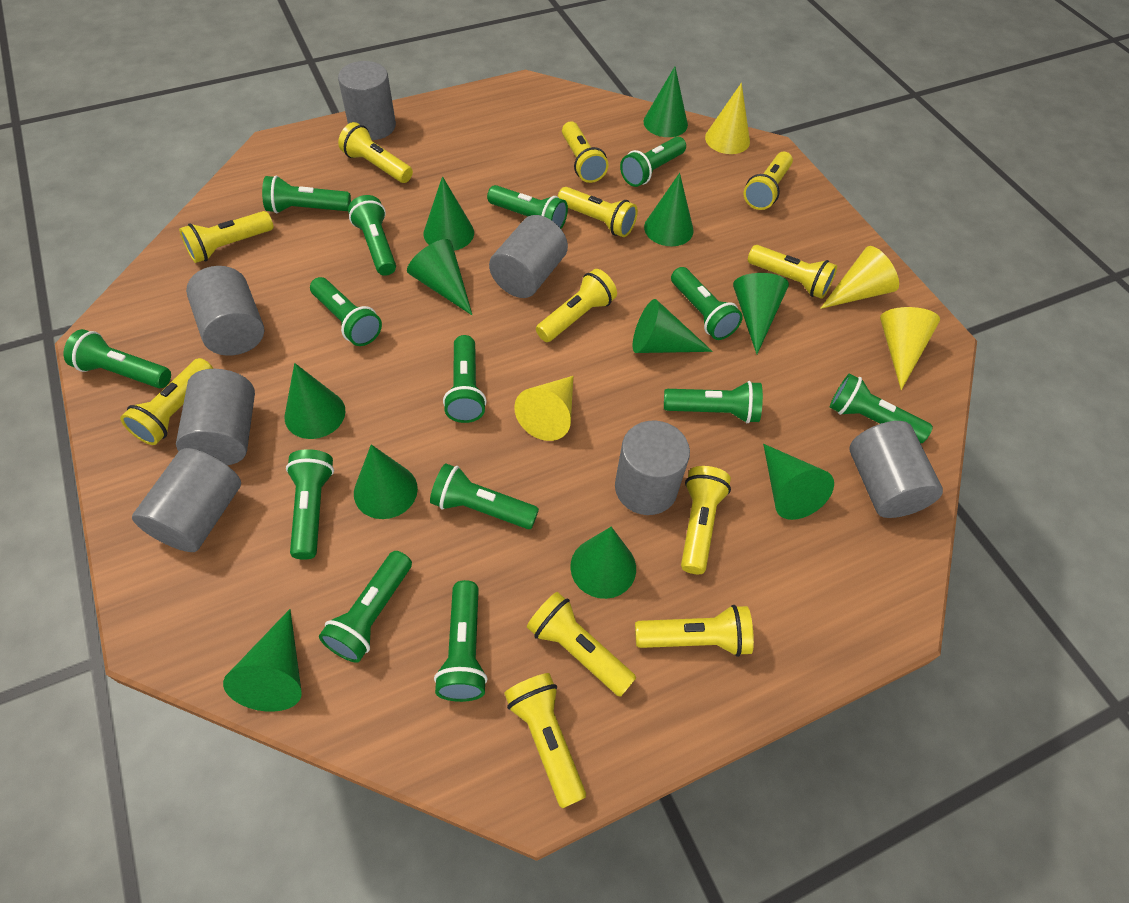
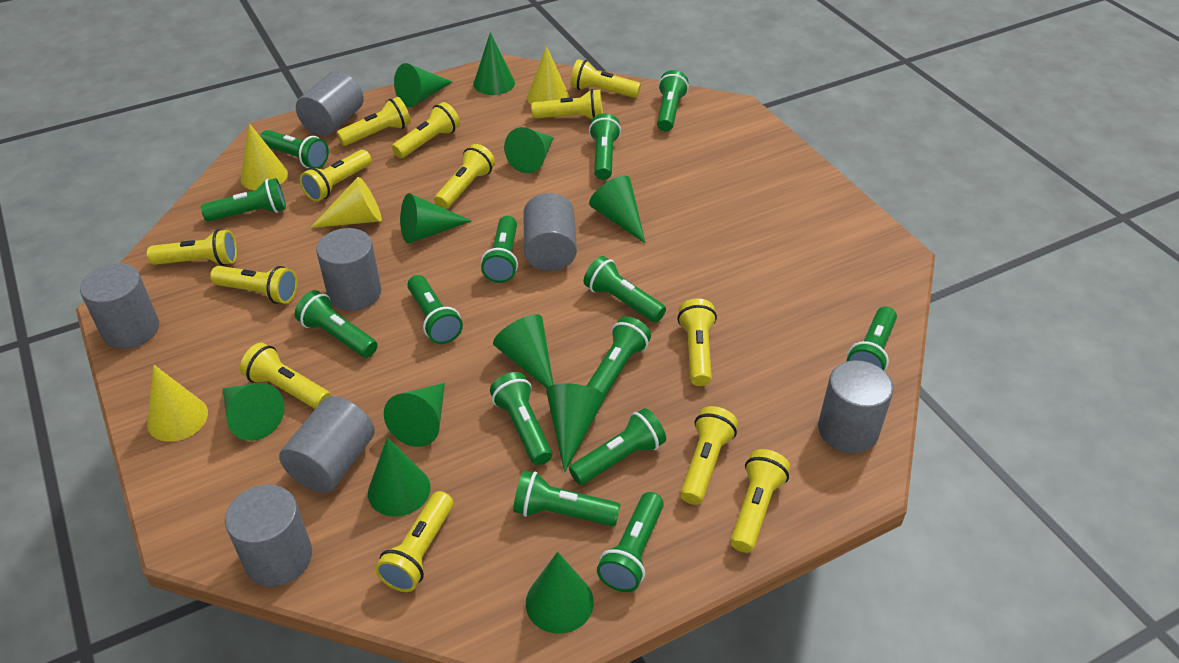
yellow flashlight: [120,358,213,445] [179,211,274,263] [338,122,413,183] [504,673,586,809] [527,592,636,697] [536,269,617,342] [558,187,638,237] [562,121,609,183] [635,605,754,657] [681,466,731,574] [744,152,793,210] [748,245,837,299] = 12 -> [147,229,237,266] [210,266,297,304] [240,343,331,409] [300,150,372,202] [336,97,411,146] [375,491,453,592] [392,102,460,158] [434,144,495,209] [531,89,603,119] [570,59,641,98] [677,298,717,386] [680,406,738,505] [730,449,790,553] = 13

